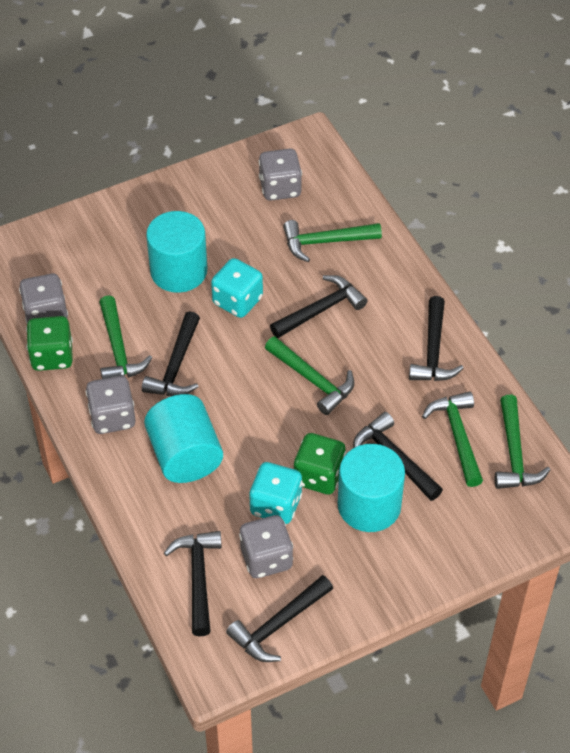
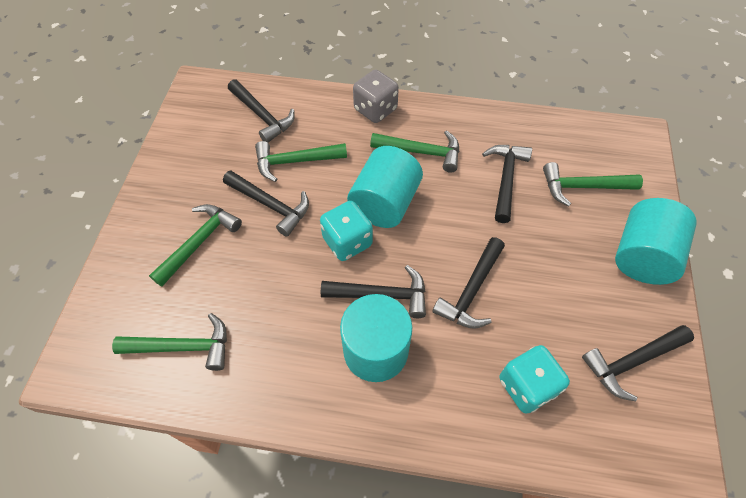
green dice: [26,316,73,371] [294,433,346,495] = 2 -> none = 0
grey dice: [19,274,68,324] [86,376,135,434] [239,515,293,578] [259,149,302,201] = 4 -> [353,69,399,123] = 1

